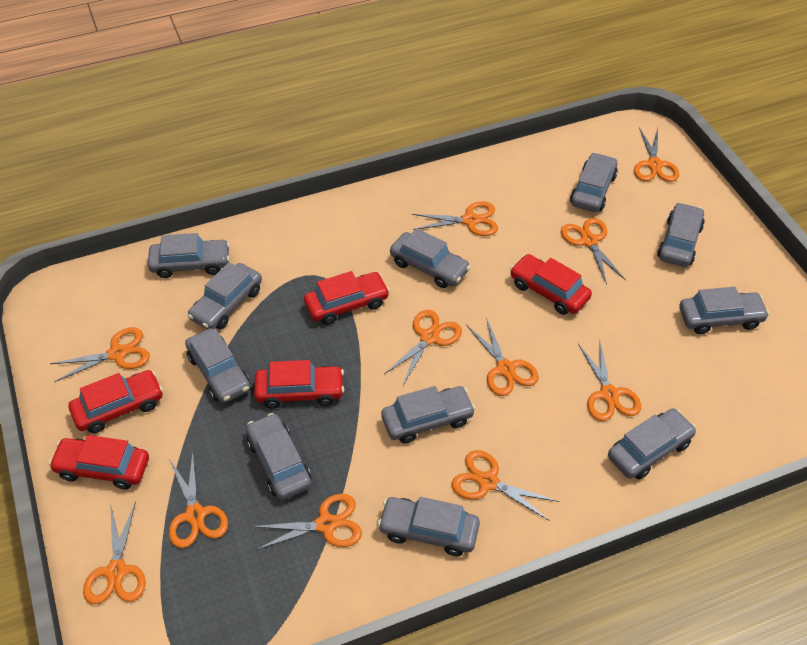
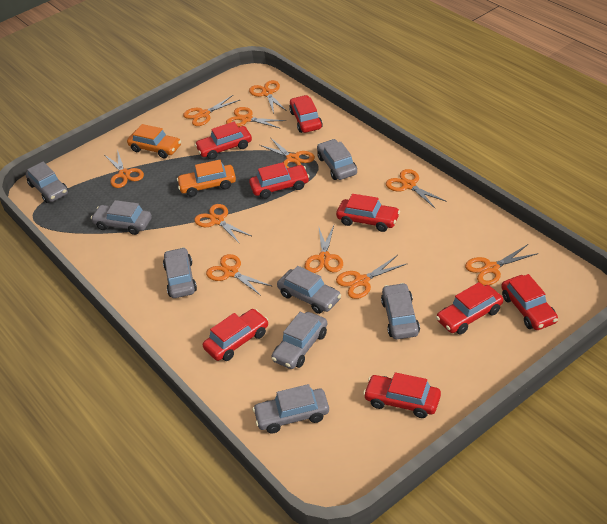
grey car: [148,233,230,278] [185,328,250,403] [187,262,262,330] [246,413,311,500] [378,497,480,556] [381,386,476,444] [390,228,471,288] [570,152,618,212] [608,409,696,479] [657,202,705,267] [679,287,769,334] = 11 -> [25,161,68,203] [91,200,152,235] [163,247,197,298] [253,384,329,434] [271,312,327,369] [277,266,341,314] [317,139,357,180] [381,283,420,339] = 8
orange car: none = 0 -> [127,124,181,159] [177,160,236,197] = 2
red car: [49,435,149,490] [68,370,163,433] [254,360,344,409] [304,271,390,325] [510,254,592,315] = 5 -> [195,122,252,160] [203,309,268,361] [249,162,309,199] [289,95,323,133] [336,194,400,232] [363,372,441,418] [436,282,503,334] [501,274,558,330] = 8

